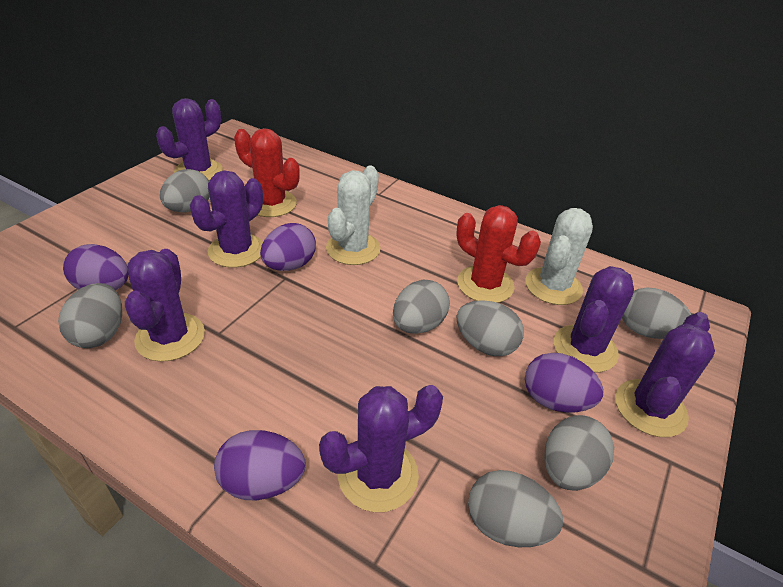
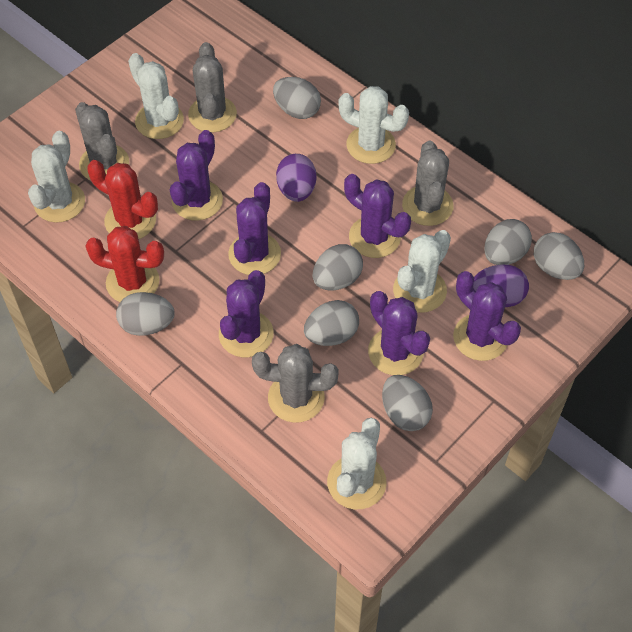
grey cactus: none = 0 -> [75,102,129,181] [188,42,237,132] [252,344,339,423] [402,141,454,226] = 4
purple egg: [63,244,129,290] [214,430,305,500] [260,223,316,271] [525,353,604,412] = 4 -> [276,154,316,202] [473,264,529,307] = 2
white cactus: [326,166,381,265] [526,208,593,305] = 2 -> [28,131,85,223] [128,53,184,139] [327,418,387,509] [338,86,409,164] [393,230,451,313] = 5

